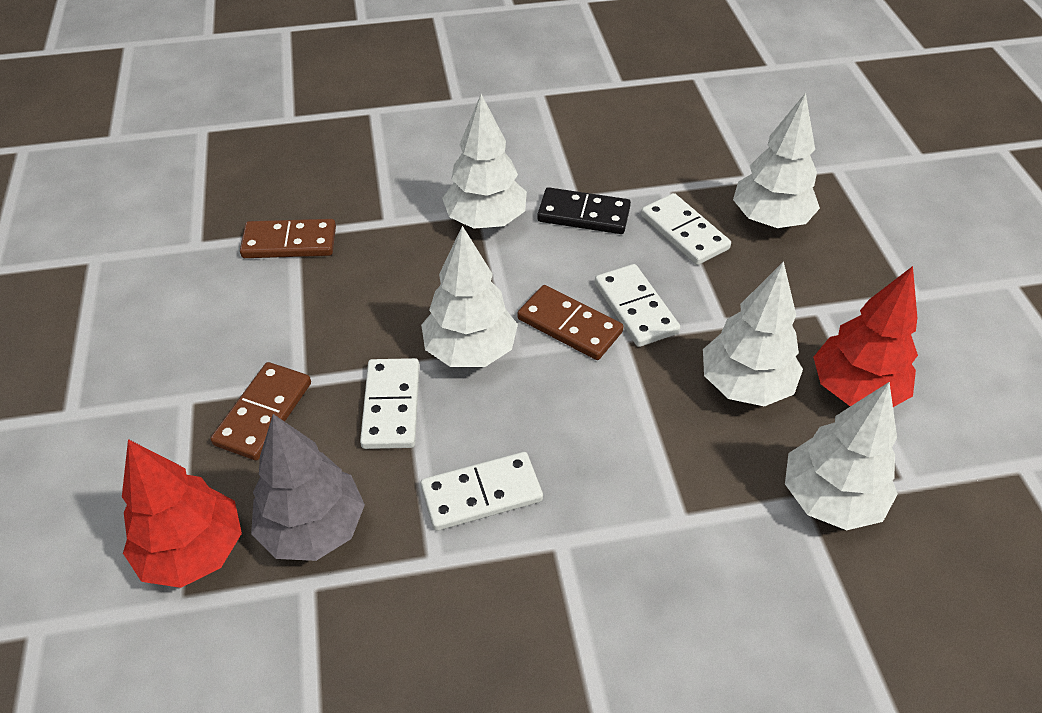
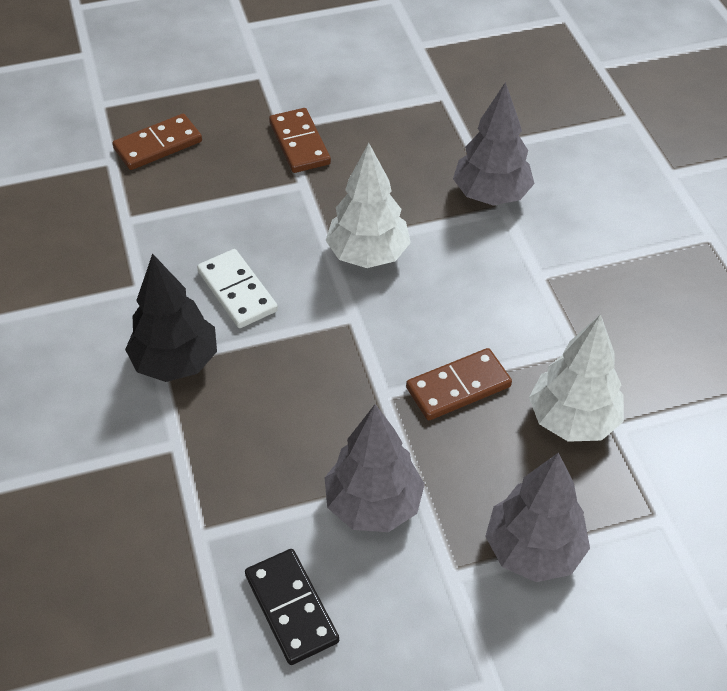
black tree: none = 0 -> [125,253,217,382] = 1
grey tree: [251,414,365,561] = 1 -> [324,404,425,532] [453,82,535,205] [485,453,590,582] = 3
red tree: [122,439,242,588] [813,266,918,407] = 2 -> none = 0
white domino: [360,358,420,449] [421,452,543,531] [595,264,680,347] [641,193,731,265] = 4 -> [197,249,278,328] = 1
white tree: [421,226,518,367] [442,94,527,229] [703,261,803,406] [733,93,820,228] [785,382,898,530] = 5 -> [325,143,411,268] [529,314,624,442] = 2

